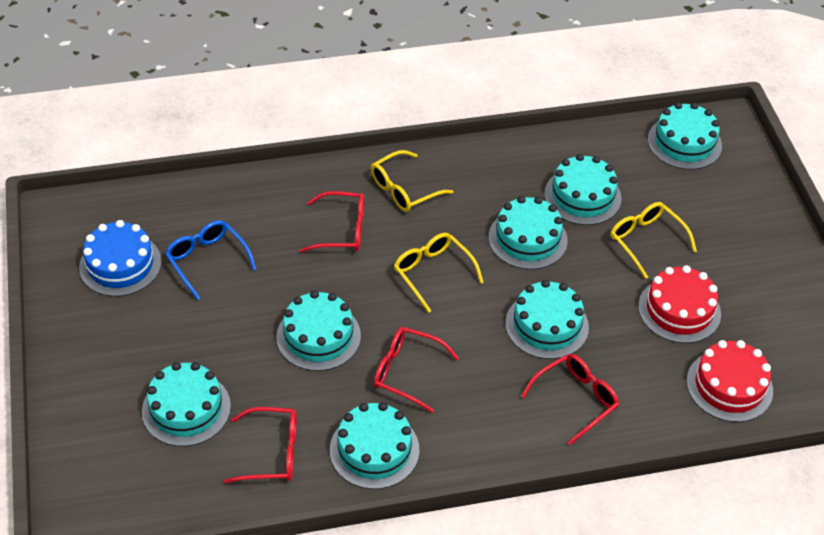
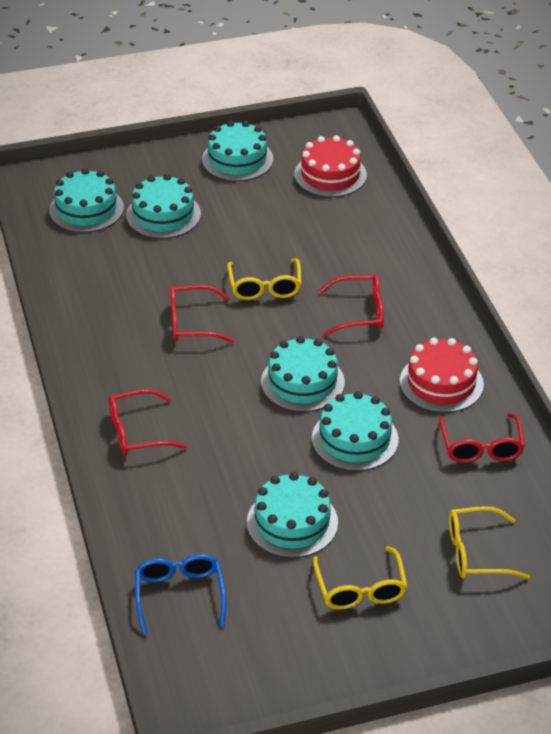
blue cake: [79,220,162,296] = 1 -> none = 0
turquoise cake: [142,362,231,446] [276,290,361,371] [330,402,419,489] [489,196,568,270] [506,280,589,359] [544,154,622,225] [648,102,722,170] = 7 -> [49,168,124,233] [126,174,201,239] [202,121,273,181] [247,472,338,558] [261,336,345,412] [312,391,399,471] = 6

